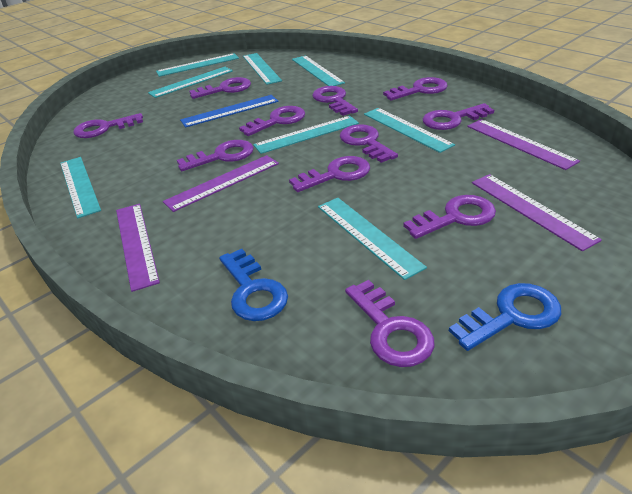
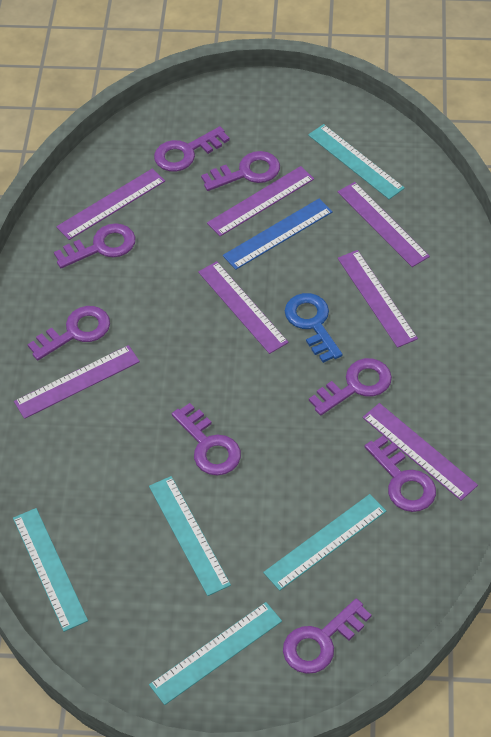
blue key: [219,249,288,321] [449,283,561,351] = 2 -> [285,293,343,363] = 1
purple key: [73,113,143,138] [177,140,254,171] [189,77,251,99] [239,106,305,136] [289,156,370,192] [312,86,358,116] [340,124,398,163] [345,280,435,367] [383,77,448,101] [403,195,496,239] [423,103,494,130] = 11 -> [27,306,110,361] [54,223,136,268] [154,126,230,172] [172,403,241,476] [201,151,280,191] [283,598,372,674] [309,358,392,416] [365,436,436,512] = 8
purple ruler: [116,204,160,292] [163,155,279,212] [467,119,580,170] [472,174,602,251] = 4 -> [14,345,140,419] [56,169,165,240] [198,261,288,354] [207,166,314,236] [338,182,430,267] [338,250,418,348] [363,403,478,500] = 7
turquoise ruler: [60,157,101,218] [148,67,233,98] [156,53,239,77] [243,53,282,85] [253,116,359,154] [292,55,345,86] [318,198,427,280] [364,108,455,153] = 8 -> [13,508,88,632] [149,476,231,596] [149,602,282,705] [263,494,386,591] [308,124,405,199] = 5

